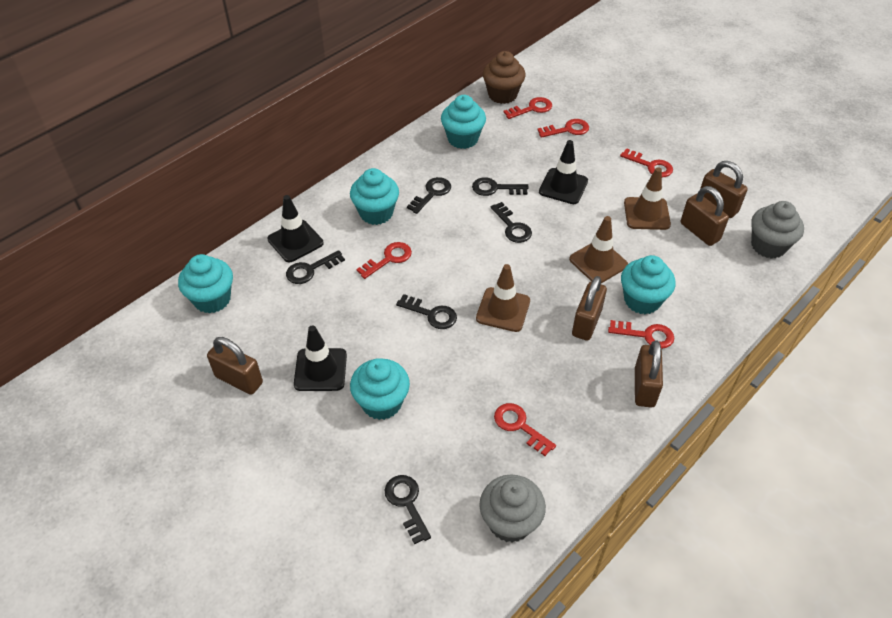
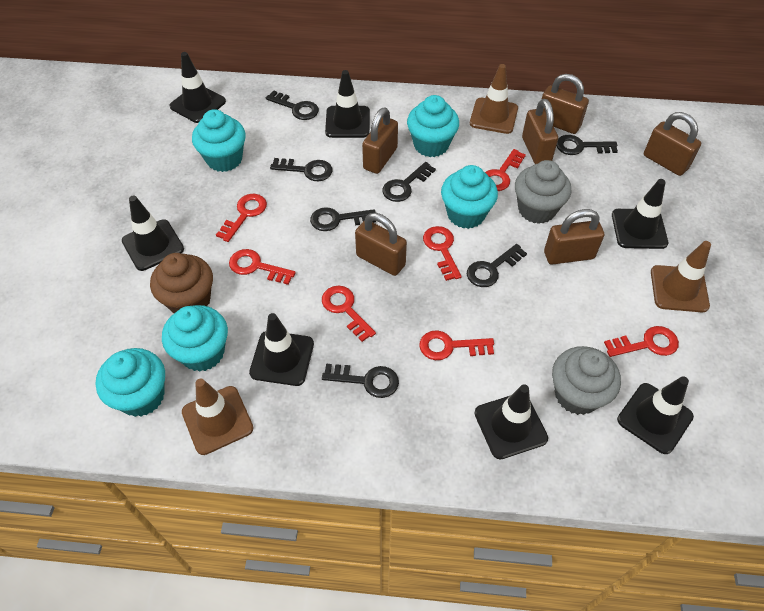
black key: [286,250,345,284] [385,475,431,544] [396,294,457,329] [407,177,451,214] [472,177,529,196] [490,202,532,243] = 6 -> [266,90,319,120] [270,158,333,181] [310,207,376,231] [322,364,399,398] [382,162,436,202] [467,244,527,287] [557,135,618,155] = 7
black traffic cone: [267,195,324,262] [294,325,347,391] [539,140,588,204] = 3 -> [122,195,184,271] [169,52,226,123] [249,313,314,386] [325,70,370,138] [474,384,548,459] [612,179,668,249] [617,376,694,454] = 7
brown padlock: [207,337,263,395] [572,276,607,341] [635,340,663,408] [681,186,729,246] [700,161,748,218] = 5 -> [355,213,407,276] [362,108,398,174] [522,99,558,164] [541,74,589,134] [544,209,604,265] [644,112,701,176] = 6
red key: [357,242,412,279] [494,403,556,456] [503,97,552,119] [537,119,589,138] [608,320,674,349] [620,148,673,177] = 6 -> [216,194,267,242] [229,249,296,285] [322,286,376,342] [419,330,494,360] [423,226,462,281] [485,149,526,191] [604,326,679,357] = 7

